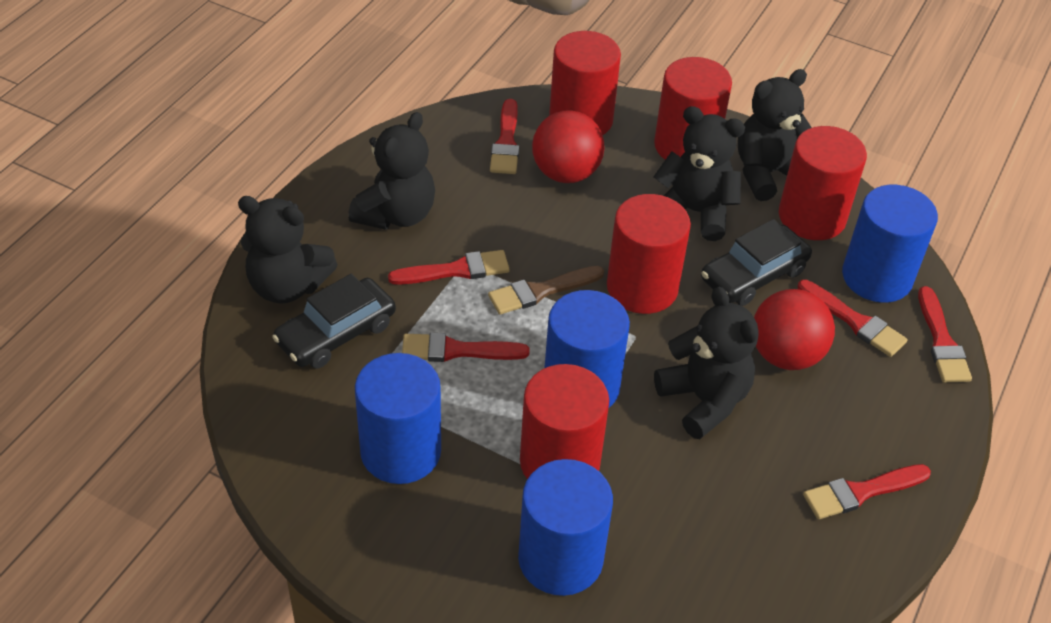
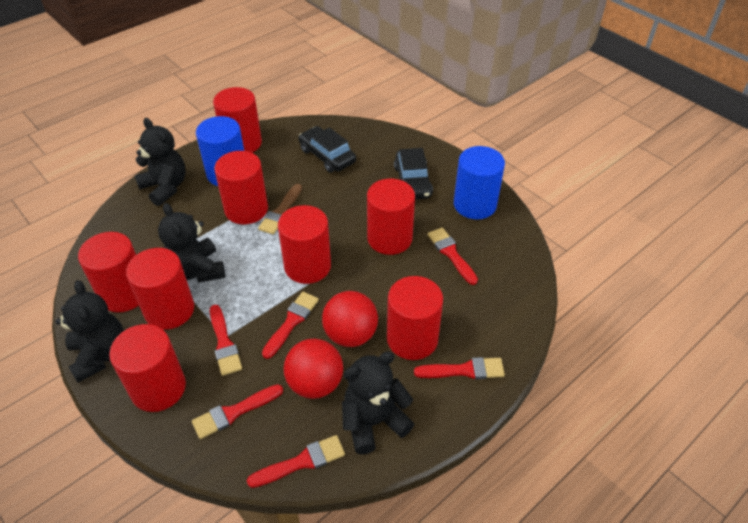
black teddy bear: [238,196,338,304] [348,112,435,230] [653,106,745,241] [654,287,758,439] [738,69,812,201] = 5 -> [55,280,124,383] [135,118,186,206] [158,203,225,282] [342,352,414,455] = 4
blue cylinder: [355,353,441,484] [518,459,613,596] [544,290,630,407] [842,185,938,303] = 4 -> [196,116,244,186] [454,146,505,219] = 2
red cylinder: [520,364,609,479] [549,31,621,135] [607,194,691,314] [654,57,732,160] [779,126,867,240] = 5 -> [78,232,139,312] [109,324,186,412] [126,248,194,330] [213,87,262,153] [214,151,268,224] [278,205,331,284] [367,179,415,255] [387,276,443,360] = 8

